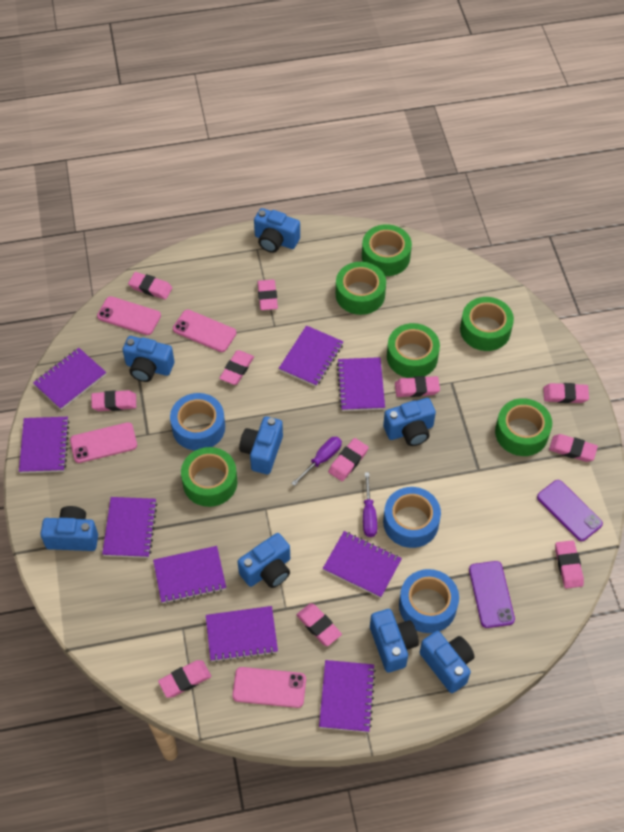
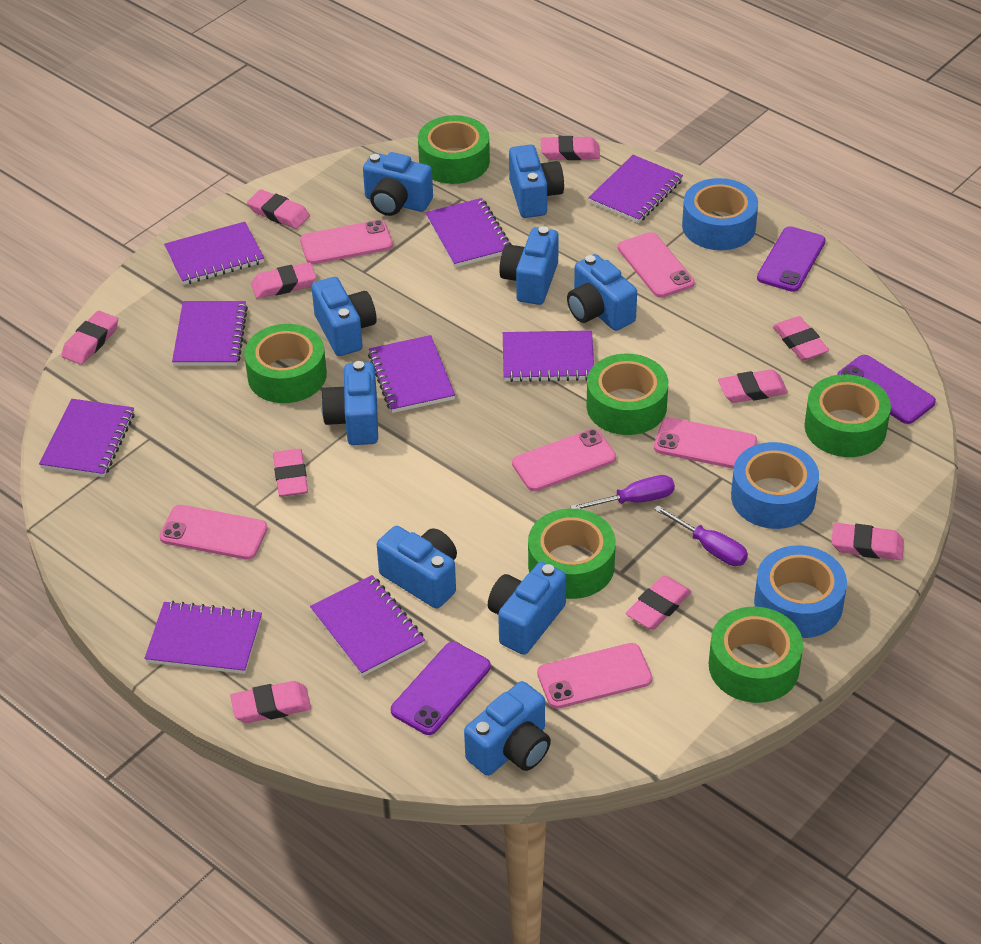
blue camera: [40,506,98,551] [123,336,175,382] [238,533,290,588] [239,416,283,474] [254,208,300,253] [370,609,419,673] [383,398,436,446] [420,631,475,693] = 8 -> [312,277,377,356] [321,361,378,445] [363,152,433,216] [377,526,457,609] [464,681,551,776] [488,562,566,655] [499,226,559,305] [509,145,564,218] [567,254,637,331] = 9
pink eraser: [91,390,136,411] [128,272,172,300] [158,660,211,698] [219,350,254,385] [257,280,278,310] [296,603,342,646] [328,438,369,481] [395,376,440,397] [543,383,589,403] [549,434,598,462] [555,540,584,588] = 11 -> [61,311,118,365] [230,681,311,723] [247,189,310,229] [251,262,316,298] [273,449,308,497] [541,136,600,160] [626,576,691,630] [718,369,788,403] [773,316,829,361] [831,523,904,560] = 10
pink phone: [70,422,137,463] [97,296,161,335] [173,310,236,352] [232,667,306,708] = 4 -> [159,505,268,560] [300,220,393,264] [512,429,616,491] [537,643,652,709] [618,232,695,298] [654,417,757,469] = 6
purple phone: [469,561,515,628] [537,480,603,541] = 2 -> [391,642,491,735] [757,226,826,292] [837,355,936,424] = 3

